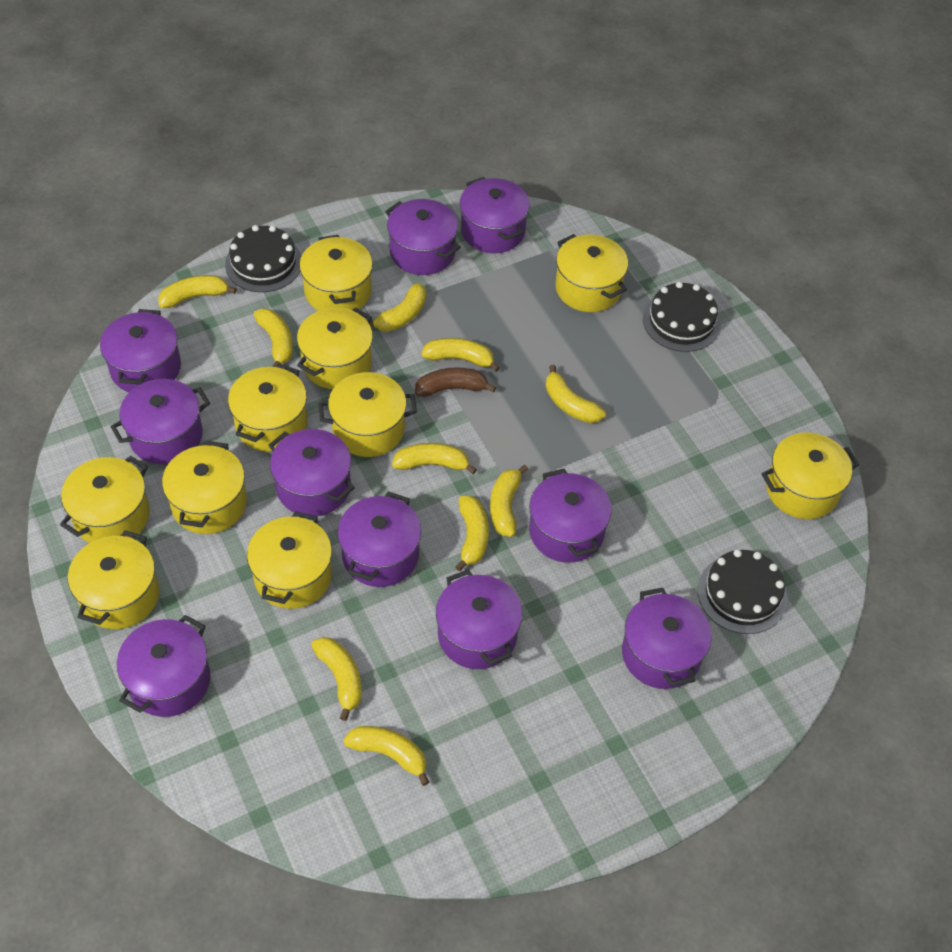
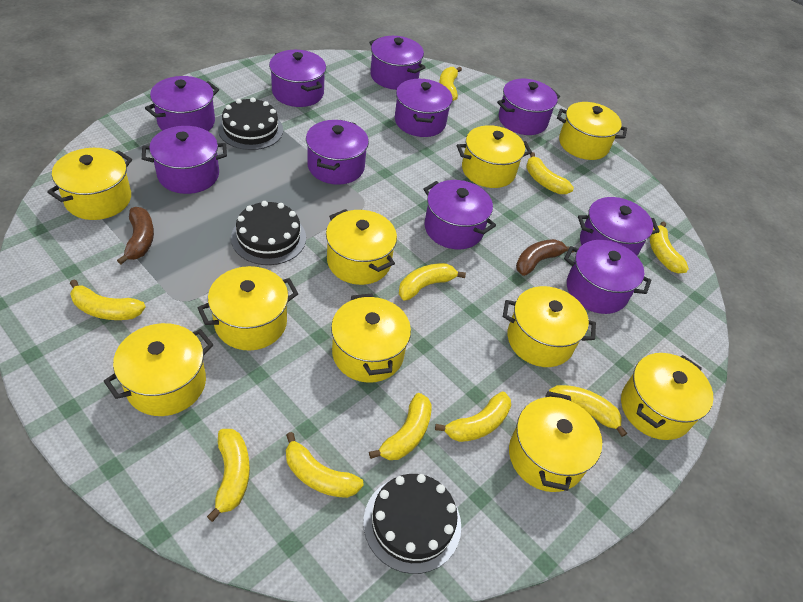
brown banana: [415,367,496,397] = 1 -> [117,207,154,265] [516,239,574,276] = 2

